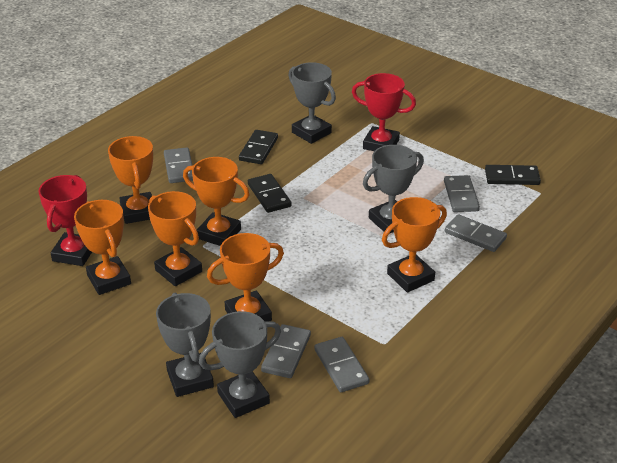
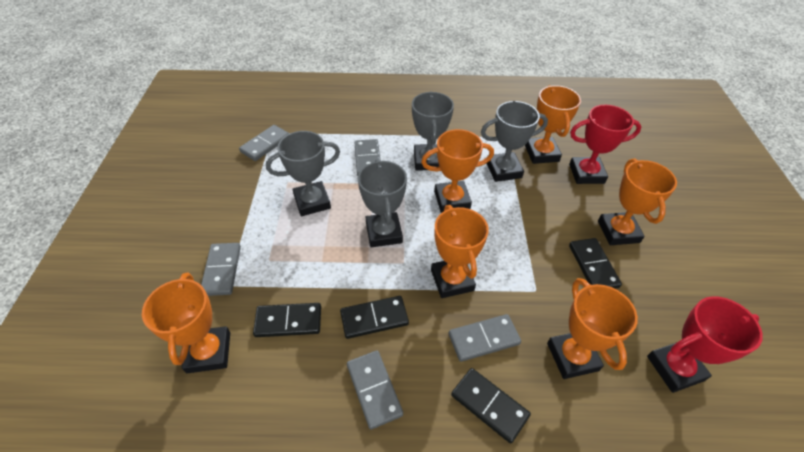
black domino: [239,130,278,164] [248,174,292,213] [485,165,541,185] = 3 -> [253,303,321,337] [340,296,409,339] [451,368,531,443] [569,238,622,289] = 4

